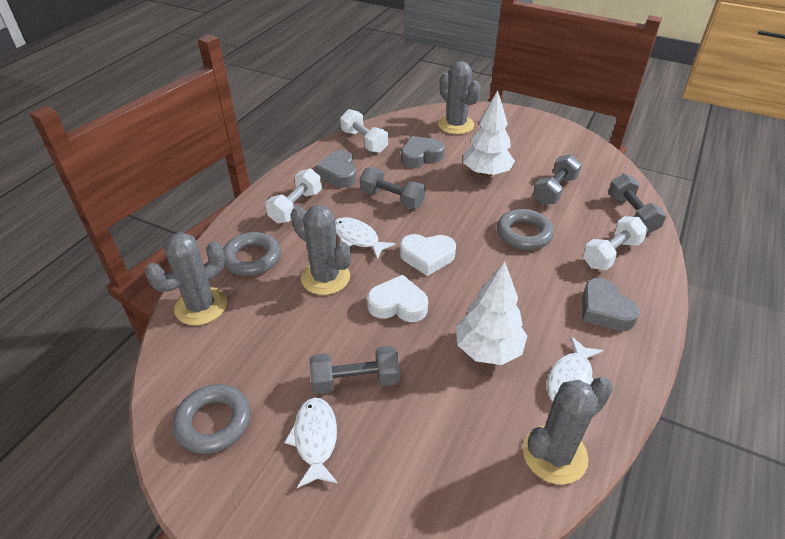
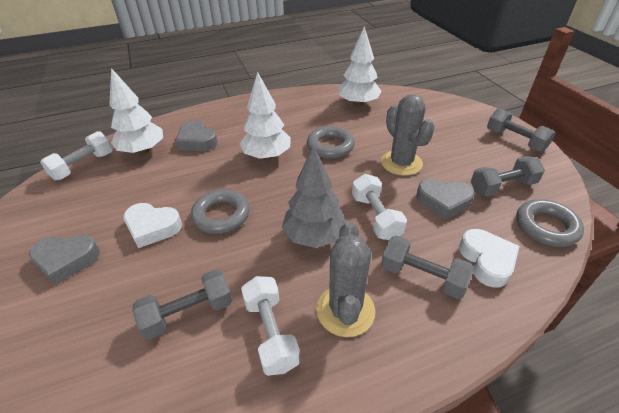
grey cactus: [145,232,227,325] [291,205,351,295] [438,61,481,134] [523,377,613,484] = 4 -> [316,222,375,337] [381,94,435,176] = 2
grey tree: none = 0 -> [282,145,346,248] = 1
white fish: [284,397,338,488] [335,217,396,259] [547,337,604,401] = 3 -> none = 0
white tree: [456,261,527,365] [463,90,515,177] = 2 -> [109,68,163,155] [240,72,290,160] [338,26,381,107] = 3

